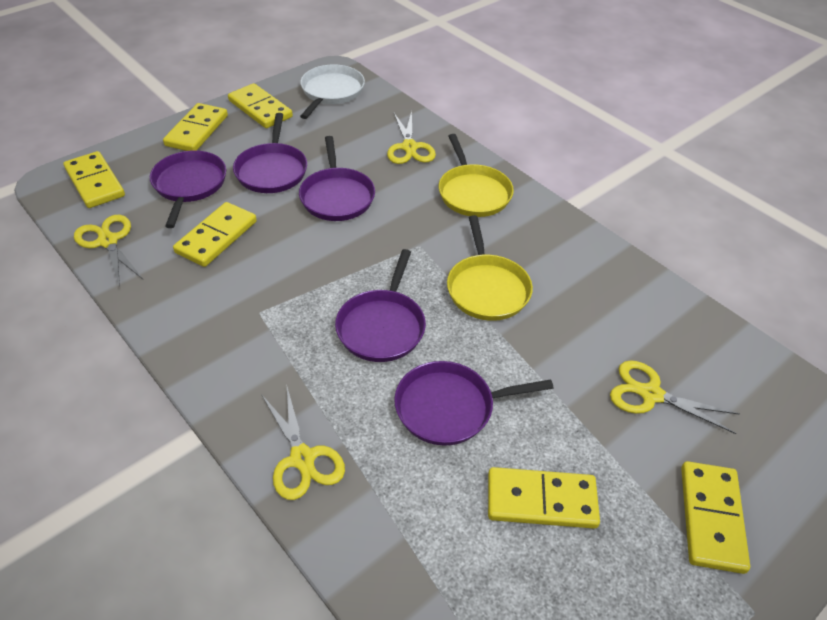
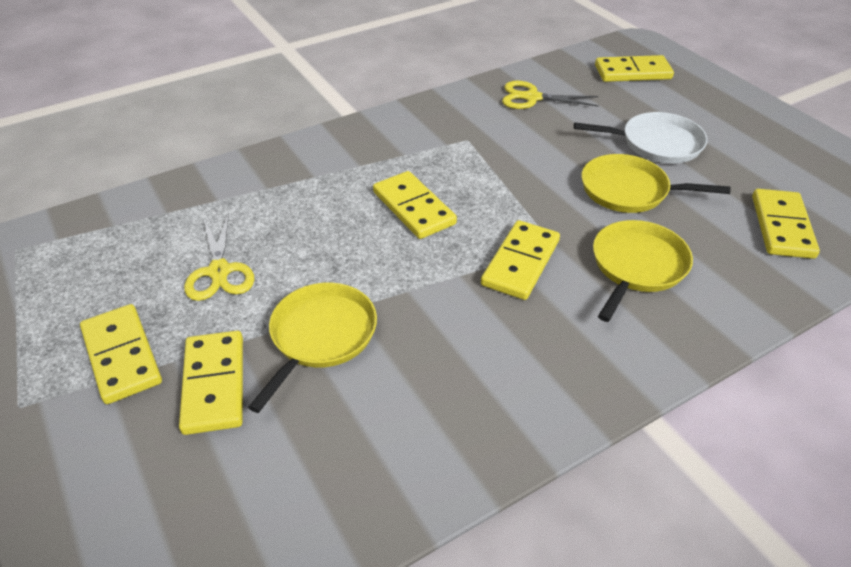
purple pan: [150,150,226,228] [233,113,307,193] [299,136,375,221] [335,249,426,362] [394,361,554,446] = 5 -> none = 0
yellow pan: [439,134,514,217] [447,215,533,321] = 2 -> [248,283,377,413] [582,154,731,213] [593,220,693,322] = 3
yellow scissors: [74,215,143,287] [261,387,345,500] [387,111,436,164] [610,360,739,434] = 4 -> [184,213,254,301] [502,81,599,109] = 2

